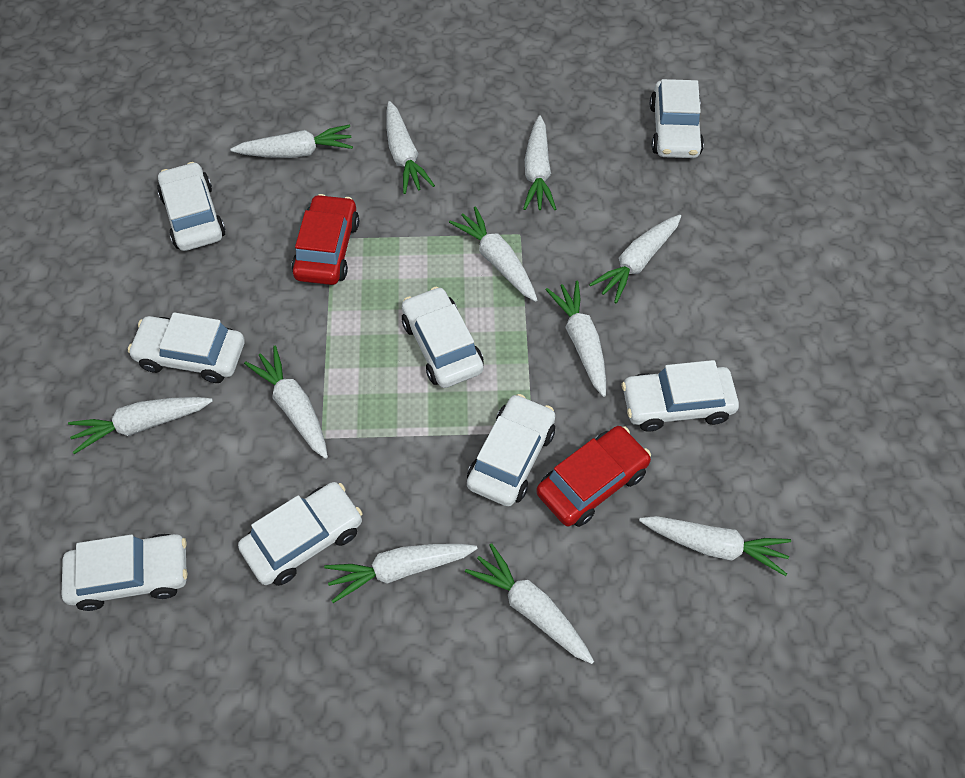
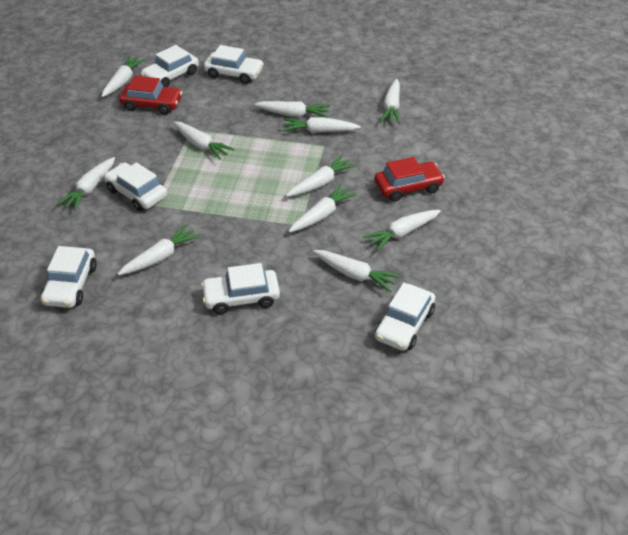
white car: [61,534,188,611] [128,312,245,383] [157,162,226,251] [238,482,363,586] [402,287,484,388] [467,394,555,507] [622,360,739,432] [650,79,704,158] = 8 -> [41,246,97,308] [104,162,167,211] [141,45,199,87] [201,263,280,314] [204,45,264,84] [375,283,435,351] = 6

